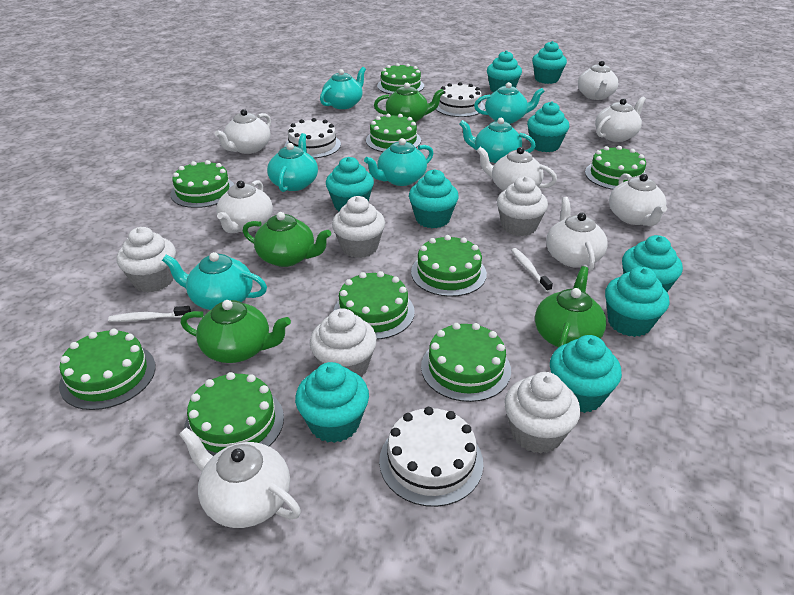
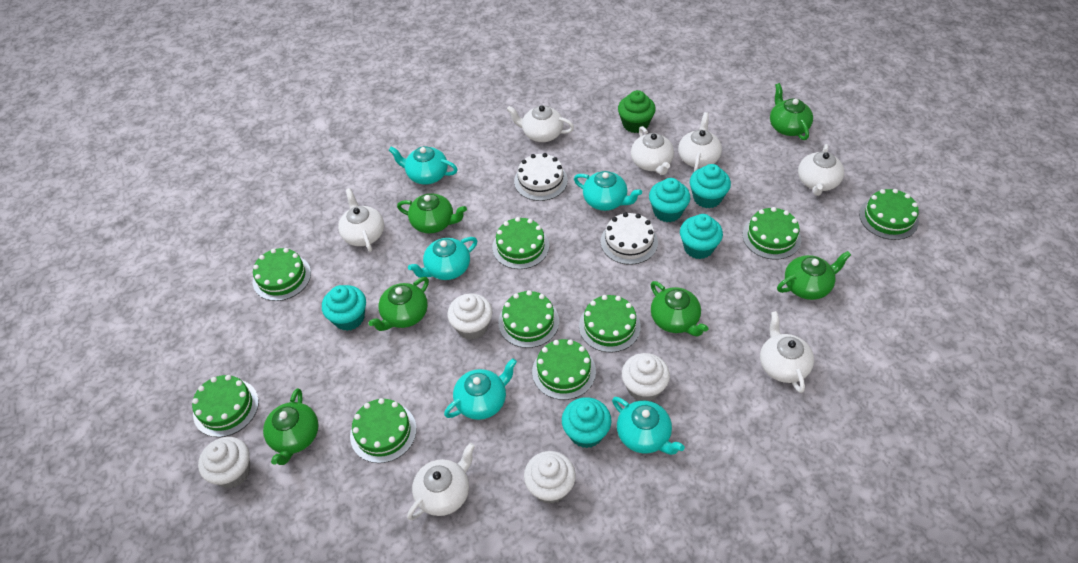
green cupcake: none = 0 -> [618,90,656,133] = 1
green teapot: [180,300,291,363] [243,212,331,267] [374,83,444,122] [535,266,606,348] = 4 -> [263,388,319,465] [369,277,429,331] [397,193,467,234] [651,281,708,336] [770,83,813,140] [777,251,851,300] = 6
turquoise cupcake: [295,362,369,443] [326,157,374,212] [409,169,459,228] [487,50,522,93] [527,101,569,152] [532,41,567,84] [550,335,622,413] [605,267,669,337] [622,235,683,292] = 9 -> [322,285,366,331] [562,397,612,448] [649,178,690,222] [680,214,723,259] [690,164,731,209] = 5
turquoise teapot: [162,252,267,310] [267,133,318,192] [320,67,366,109] [364,138,434,186] [459,118,535,163] [474,82,545,124] = 6 -> [388,146,458,185] [408,237,477,280] [444,358,517,420] [574,171,642,211] [612,397,685,455] = 5
white cake: [285,118,341,158] [379,407,483,507] [436,82,485,117] = 3 -> [514,153,568,201] [601,212,658,265] = 2
white cupcake: [117,227,176,292] [310,308,377,377] [332,196,385,258] [497,176,548,236] [505,372,580,454] = 5 -> [198,437,250,488] [447,293,493,340] [524,451,576,504] [622,353,670,401] = 4
white teapot: [179,427,301,528] [215,109,271,154] [216,180,273,233] [477,147,557,191] [546,197,608,272] [578,61,618,100] [595,97,646,142] [609,173,667,226] = 8 -> [338,188,384,252] [407,443,475,520] [507,105,574,142] [631,126,674,175] [678,112,722,172] [760,311,814,393] [798,144,844,196] = 7
white toothbrush: [108,306,191,322] [511,248,553,292] = 2 -> none = 0

